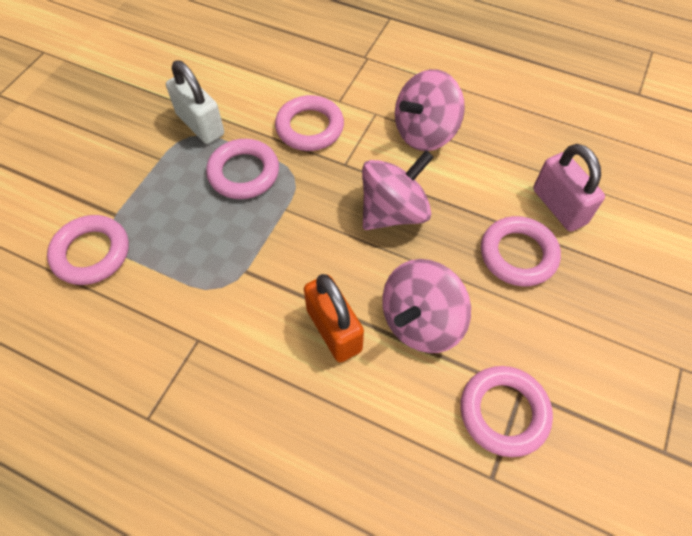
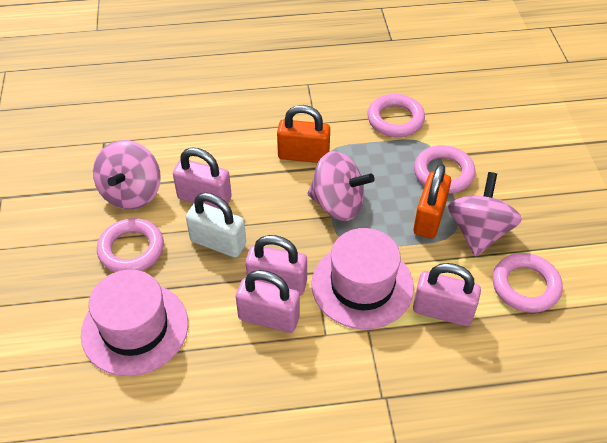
orange padlock: [304,274,364,362] = 1 -> [277,105,330,163] [414,164,451,239] = 2
pink hat: none = 0 -> [81,270,188,376] [311,228,414,329] = 2
pink padlock: [533,144,605,232] = 1 -> [173,148,232,209] [236,270,300,333] [245,235,307,296] [413,263,481,326] = 4
pink ring: [47,215,129,285] [206,139,279,199] [275,95,344,151] [460,366,553,457] [481,216,561,286] = 5 -> [97,218,164,272] [367,94,425,137] [414,145,475,194] [493,253,563,313] = 4

